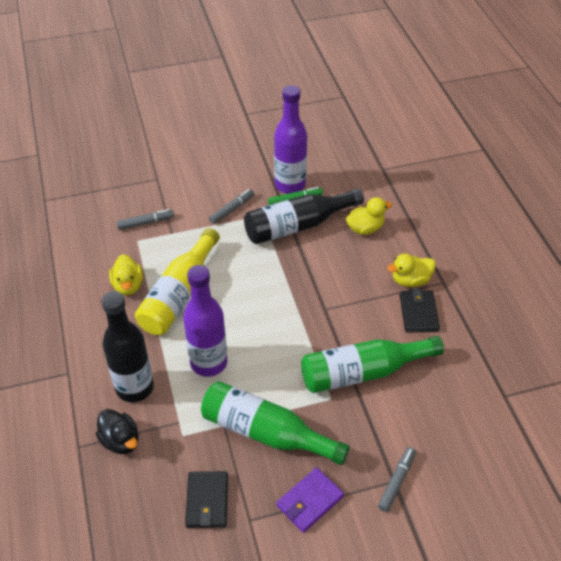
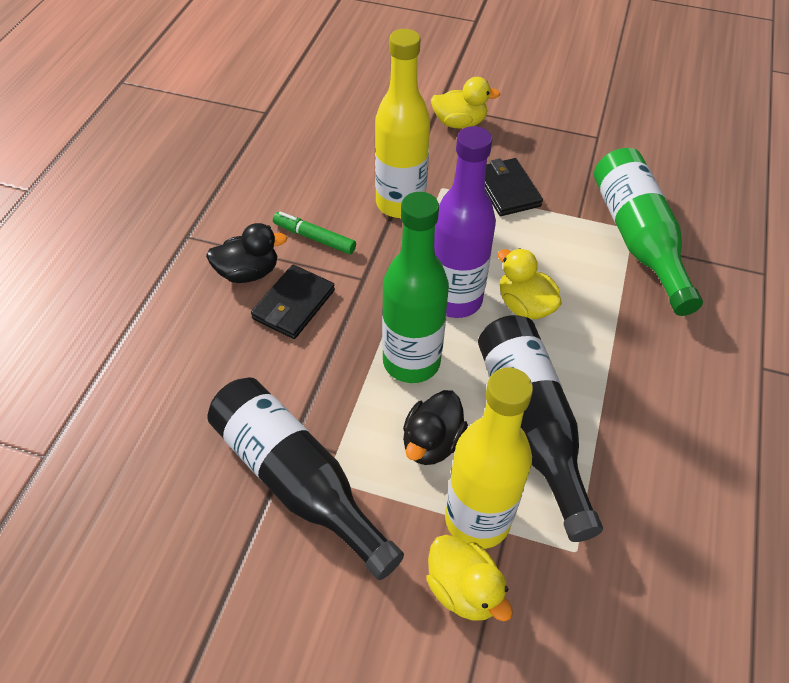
black duck: [96,409,138,454] = 1 -> [206,223,287,283] [403,390,468,465] = 2
grey marker: [117,209,174,230] [209,189,254,224] [378,447,416,512] = 3 -> none = 0
purple bottle: [183,265,227,377] [274,85,307,194] = 2 -> [434,126,496,318] = 1
purple wallet: [277,467,344,533] = 1 -> none = 0
yellow bottle: [135,228,220,335] = 1 -> [375,29,430,218] [445,367,533,549] = 2

